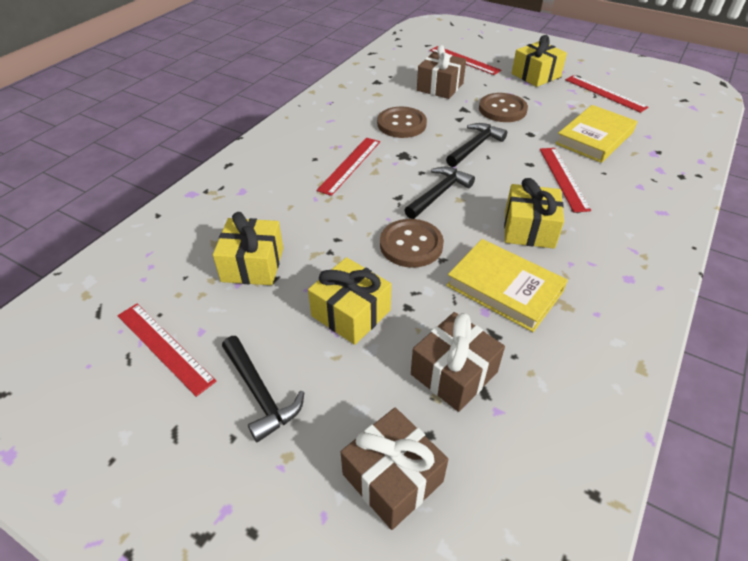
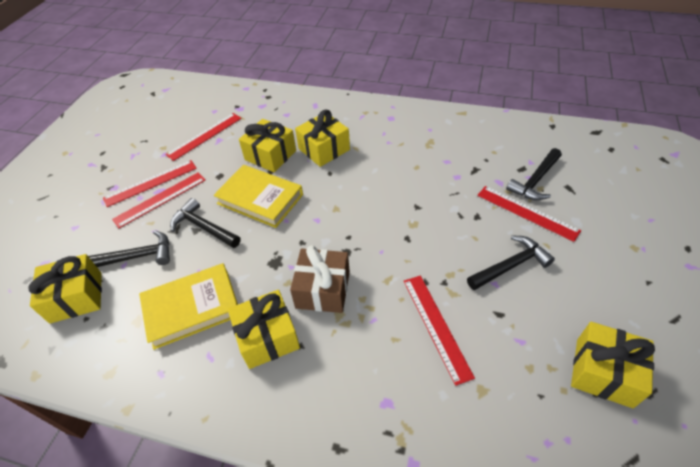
black hammer: [222,336,304,442] [404,167,475,219] [446,123,507,167] = 3 -> [88,230,170,267] [170,198,240,248] [467,236,555,290] [506,148,562,200] = 4
brown button: [377,107,427,138] [380,219,444,268] [479,93,528,122] = 3 -> none = 0
brown gift: [341,407,448,530] [411,312,505,412] [417,45,466,99] = 3 -> [290,245,350,313] = 1
yellow gift: [213,212,283,285] [308,257,392,345] [504,178,564,249] [512,35,567,87] = 4 -> [28,254,102,324] [228,290,300,369] [239,119,296,172] [295,110,350,167] [571,322,655,408] = 5

